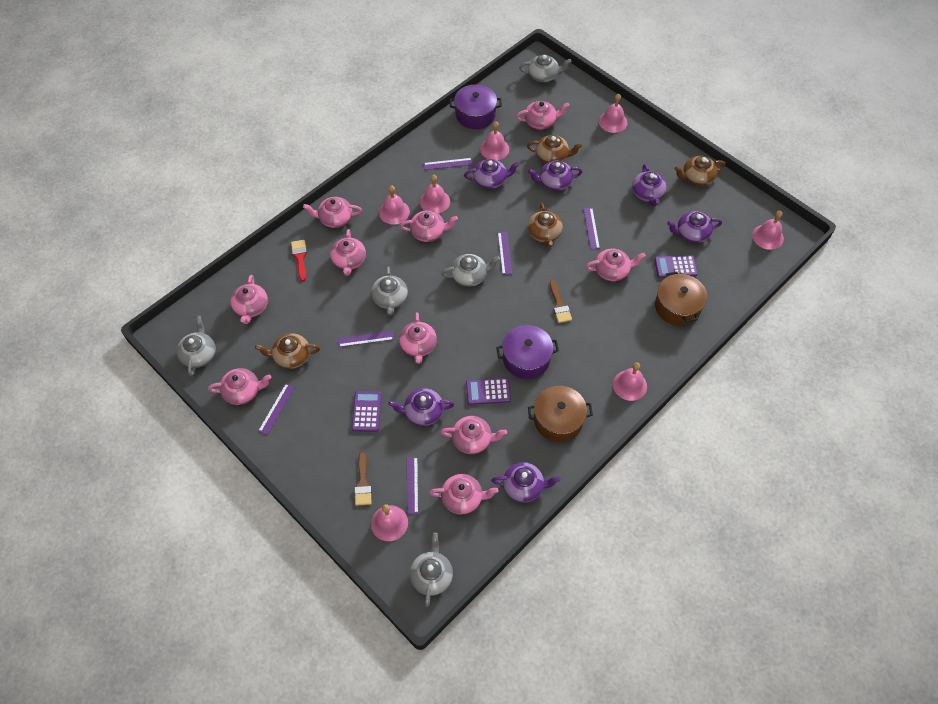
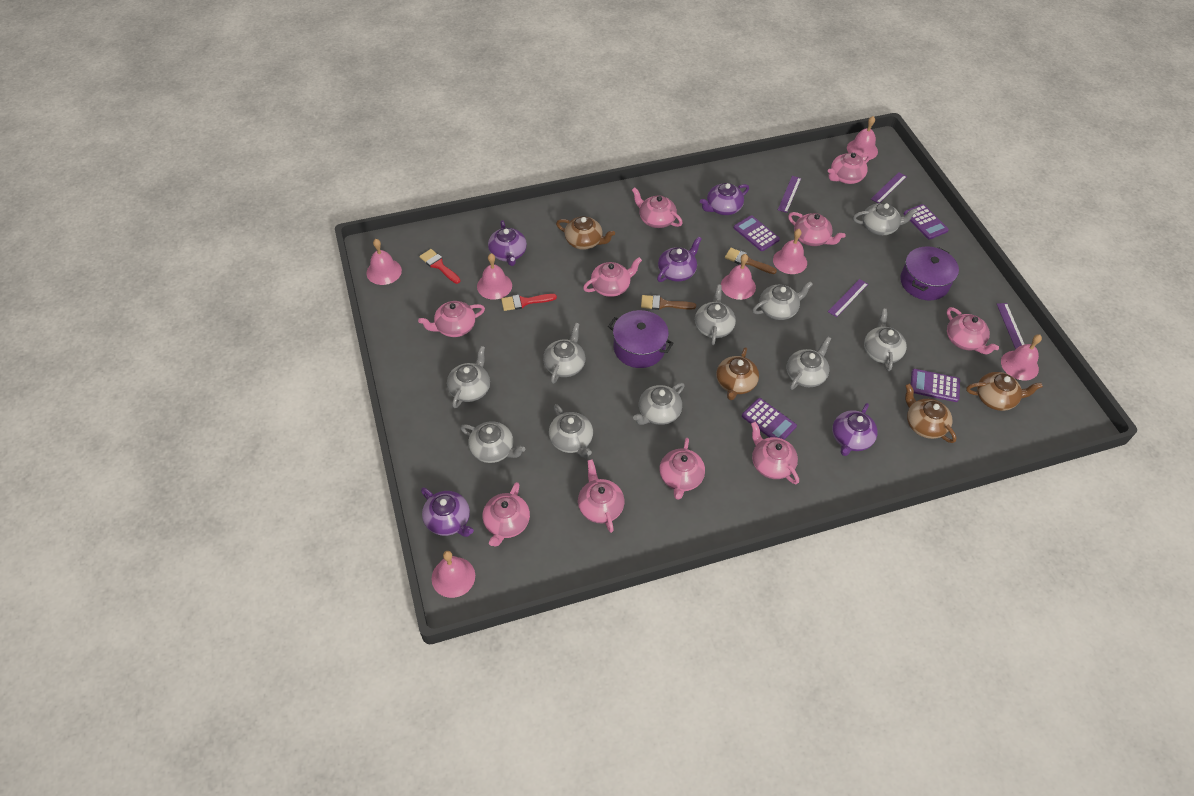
brown pot: [528,386,593,442] [655,271,707,326] = 2 -> none = 0
grey teapot: [177,316,216,376] [371,267,408,315] [410,533,453,607] [441,254,500,287] [519,54,572,82] = 5 -> [447,346,490,408] [460,421,525,463] [543,323,585,384] [549,404,593,458] [633,383,685,425] [695,284,736,345] [753,281,813,320] [787,336,831,390] [853,203,918,235] [864,309,907,371] = 10
purple calculator: [352,391,382,432] [466,378,511,405] [654,255,698,278] = 3 -> [734,215,780,251] [742,398,797,440] [903,204,949,239] [911,369,960,402] = 4
purple ruler: [258,383,295,435] [338,331,394,347] [407,457,418,514] [424,158,473,170] [498,232,512,275] [583,208,600,249] = 6 -> [778,176,801,213] [828,279,868,317] [871,172,907,203] [997,303,1025,349] = 4
purple teapot: [388,388,455,426] [464,159,520,189] [491,462,561,502] [528,161,582,191] [632,164,667,207] [667,211,722,243] = 6 -> [421,487,474,537] [488,220,527,266] [657,236,701,282] [700,183,749,215] [832,403,878,456] = 5
red brush: [291,240,307,281] = 1 -> [419,249,461,284] [501,294,557,311] = 2

